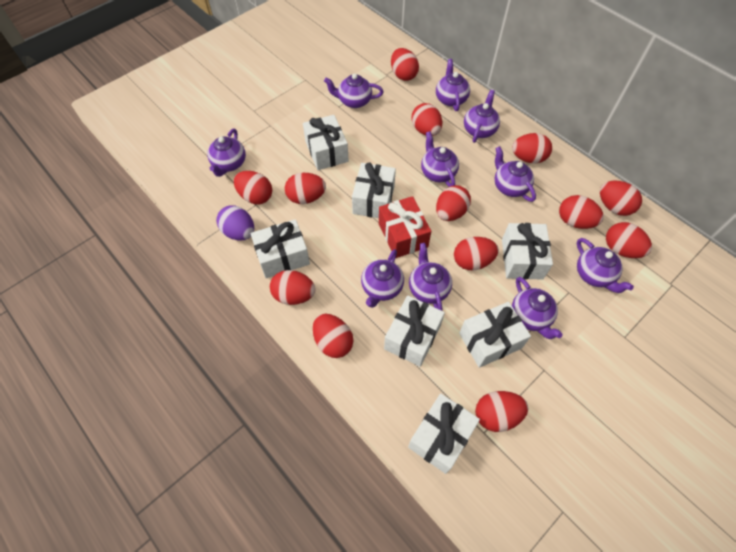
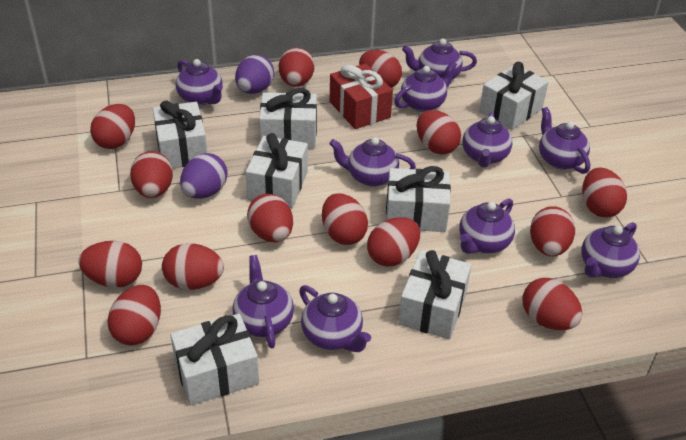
purple egg: [216,205,254,240] = 1 -> [180,153,227,199] [235,55,274,94] = 2
red egg: [234,171,272,204] [270,270,316,305] [285,173,326,204] [313,314,353,358] [391,48,419,81] [412,103,442,136] [436,185,471,221] [454,237,499,270] [475,391,528,432] [512,133,552,164] [559,195,604,229] [600,181,642,216] [606,222,652,258] = 13 -> [78,241,142,288] [90,104,135,149] [108,285,161,346] [130,151,173,198] [162,243,224,290] [247,194,293,242] [279,47,315,87] [322,193,368,245] [359,50,402,88] [367,217,420,266] [417,110,461,154] [522,278,582,330] [530,206,575,256] [582,168,627,218] = 14

